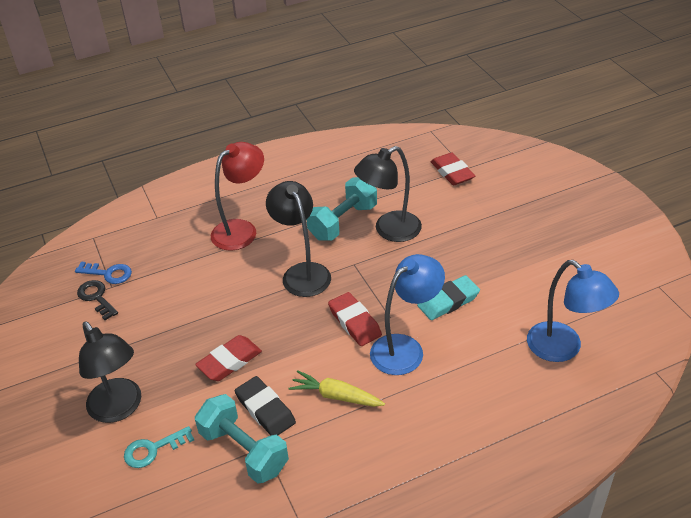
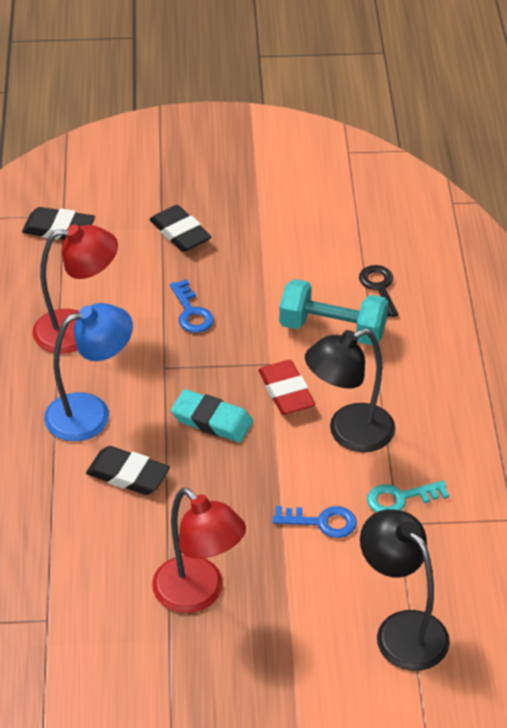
black eraser: [235,376,296,435] = 1 -> [22,207,95,240] [86,446,170,495] [149,205,211,252] = 3
black lamp: [79,321,141,423] [266,181,331,297] [354,146,422,242] = 3 -> [305,328,395,452] [360,509,450,671] = 2
blue key: [75,262,132,284] = 1 -> [170,279,214,333] [273,506,357,538] = 2
blue lamp: [370,254,445,375] [527,260,619,362] = 2 -> [44,303,133,441] = 1
red eraser: [195,335,262,381] [328,292,382,346] [431,152,475,185] = 3 -> [258,360,316,415] = 1
red lamp: [211,142,264,251] = 1 -> [32,224,118,354] [152,488,246,613] = 2
turquoise dumbbell: [195,394,289,484] [307,177,377,241] = 2 -> [279,279,388,345] = 1
yellow carrot: [288,370,385,407] = 1 -> none = 0

